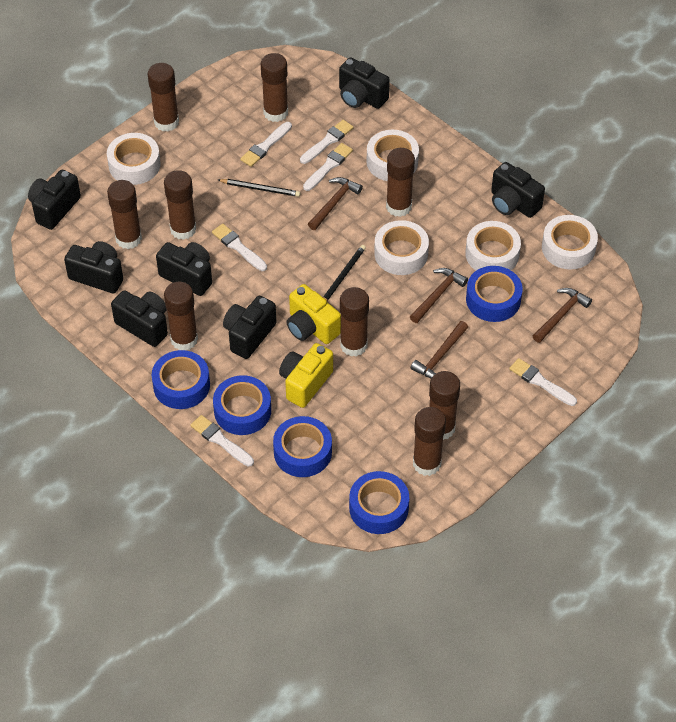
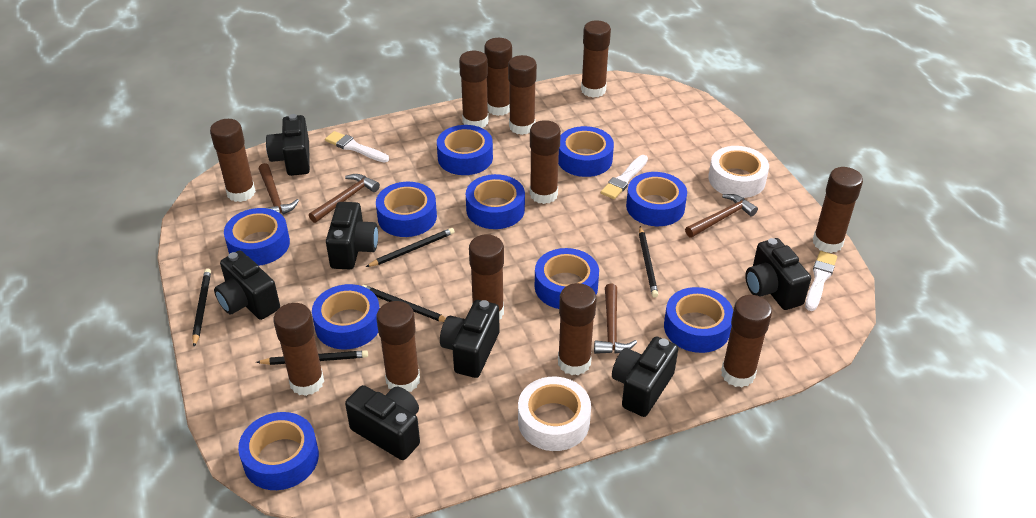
black pencil: [218,179,300,197] [323,245,366,301] = 2 -> [192,269,211,347] [256,350,368,365] [362,285,446,322] [366,228,455,267] [639,226,658,297] = 5
blue tape: [152,350,210,409] [213,375,271,435] [273,416,332,477] [349,471,409,534] [466,266,523,322] = 5 -> [224,208,290,266] [238,412,319,490] [312,284,380,349] [376,182,437,237] [437,125,493,175] [466,174,525,229] [535,248,599,309] [558,126,614,177] [626,172,687,226] [664,287,733,353] = 10
brown glue stick: [107,180,142,249] [148,63,179,132] [164,170,196,240] [164,281,198,350] [261,53,288,122] [340,287,369,357] [386,148,415,217] [413,407,446,476] [429,371,460,440] = 9 -> [210,119,256,202] [273,303,324,396] [376,301,420,392] [459,51,489,128] [469,234,504,320] [484,38,512,116] [508,55,537,135] [530,120,561,204] [558,283,597,375] [581,20,611,98] [721,295,772,387] [813,167,863,253] = 12
white brush: [190,415,254,467] [212,224,267,271] [240,122,292,167] [300,120,354,164] [303,143,353,191] [509,358,577,406] = 6 -> [325,131,389,162] [601,155,648,199] [805,251,837,311] = 3
white tape: [107,133,161,185] [367,130,419,181] [374,220,429,275] [466,221,521,271] [542,215,598,270] = 5 -> [518,377,591,451] [708,146,769,198] = 2
yellow camera: [279,343,333,408] [286,284,341,344] = 2 -> none = 0

